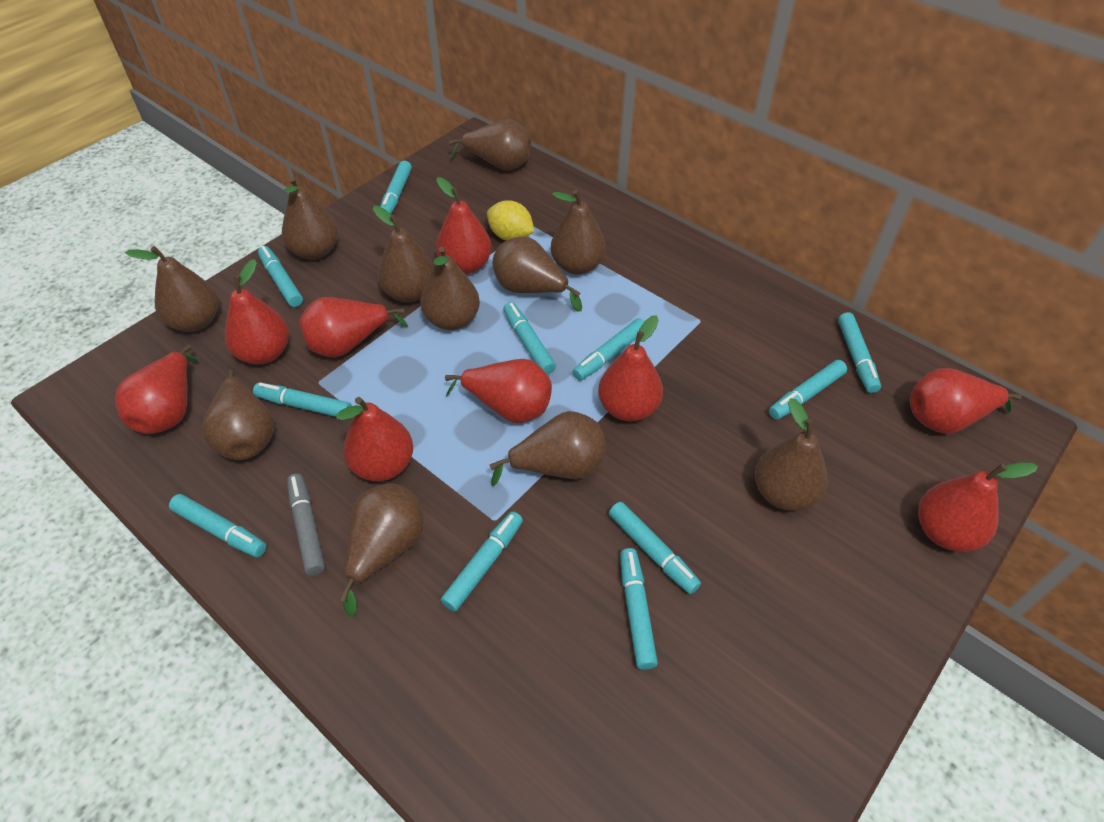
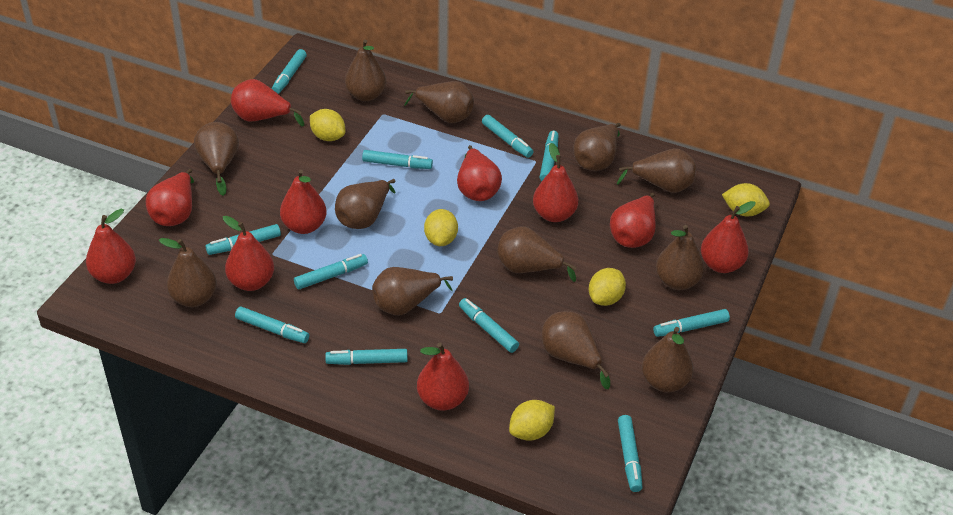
brown pear: [125,246,218,332] [202,370,274,460] [282,177,338,260] [339,484,424,617] [373,206,434,302] [420,247,480,330] [449,119,531,171] [490,411,606,486] [492,236,582,312] [551,190,606,274] [755,398,828,511] = 11 -> [159,238,217,307] [194,122,239,196] [335,179,396,229] [345,40,386,101] [372,267,453,315] [404,81,474,123] [497,226,576,282] [542,311,610,389] [573,123,621,171] [617,148,696,193] [642,327,694,392] [656,225,704,290] = 12
grey marker: [287,474,325,576] = 1 -> none = 0
red pear: [115,344,198,434] [225,259,289,364] [300,297,408,357] [336,397,413,481] [436,177,492,274] [445,359,552,423] [598,315,663,422] [910,368,1022,434] [918,462,1038,552] = 9 -> [86,209,136,284] [146,169,194,226] [223,216,274,291] [231,79,304,126] [280,169,326,234] [417,343,469,411] [457,145,502,201] [533,143,578,222] [610,193,656,248] [701,201,755,273] = 10
yellow lemon: [487,200,535,240] = 1 -> [310,109,345,141] [424,209,458,246] [509,400,555,441] [589,268,626,306] [722,183,770,216] = 5

